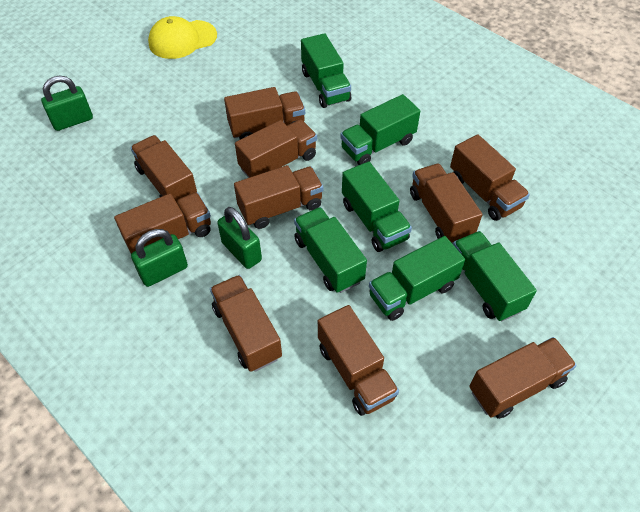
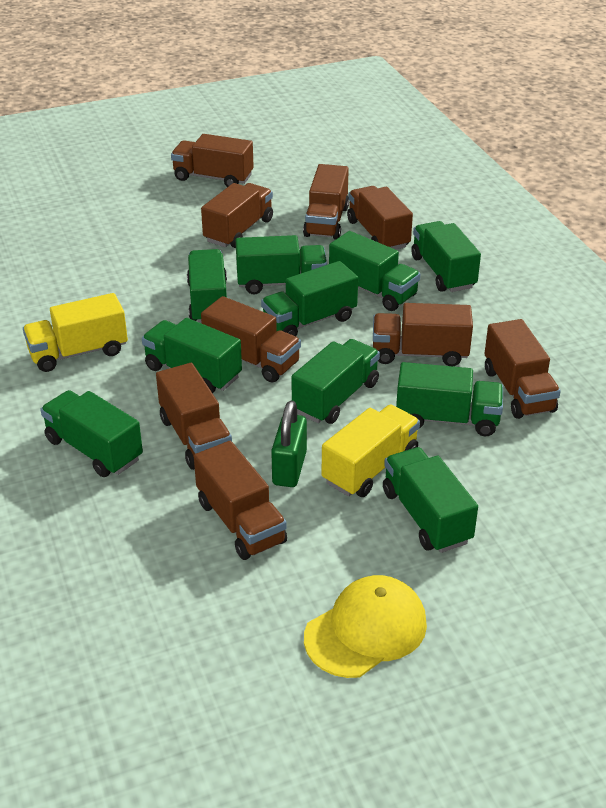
brown truck: [114,192,211,254] [130,135,197,202] [210,275,282,372] [224,87,305,140] [234,165,323,229] [235,119,317,178] [318,305,399,416] [410,164,482,244] [450,134,530,221] [469,337,577,419] = 10 -> [156,363,232,470] [171,134,254,187] [194,441,287,560] [201,183,273,248] [201,296,301,383] [303,164,349,240] [347,186,413,250] [373,303,473,366] [484,319,561,419] = 9
green padlock: [41,76,93,131] [131,229,188,287] [217,207,262,269] = 3 -> [271,401,307,487] = 1
green truck: [294,207,367,293] [301,33,351,108] [340,94,420,165] [342,162,412,252] [369,236,465,321] [453,231,537,322] = 6 -> [40,390,143,477] [142,318,242,393] [187,249,227,323] [236,235,327,295] [261,261,358,336] [292,339,380,424] [329,231,420,311] [383,447,478,553] [396,362,503,436] [411,221,481,292] = 10
yellow truck: none = 0 -> [23,293,128,372] [321,404,420,497] = 2

